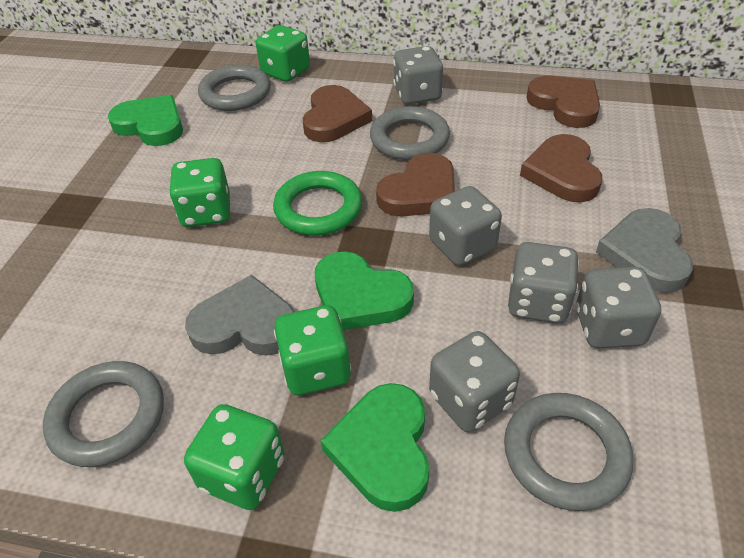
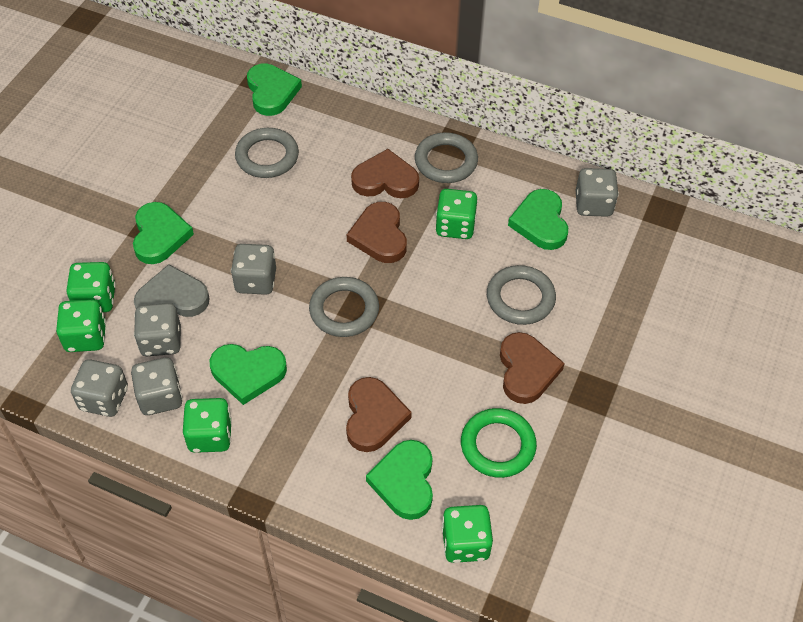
green dice: [169,158,230,227] [184,404,284,510] [256,25,310,82] [274,305,351,395] = 4 -> [56,299,106,352] [66,262,116,312] [183,398,232,453] [436,189,478,239] [442,505,493,563] = 5
green heart: [108,95,183,146] [315,252,414,330] [320,383,430,512] = 3 -> [133,202,194,264] [209,344,287,405] [247,63,302,116] [366,440,433,520] [508,189,568,250] = 5
grey heart: [185,275,295,356] [596,208,693,293] = 2 -> [134,264,210,317] = 1

